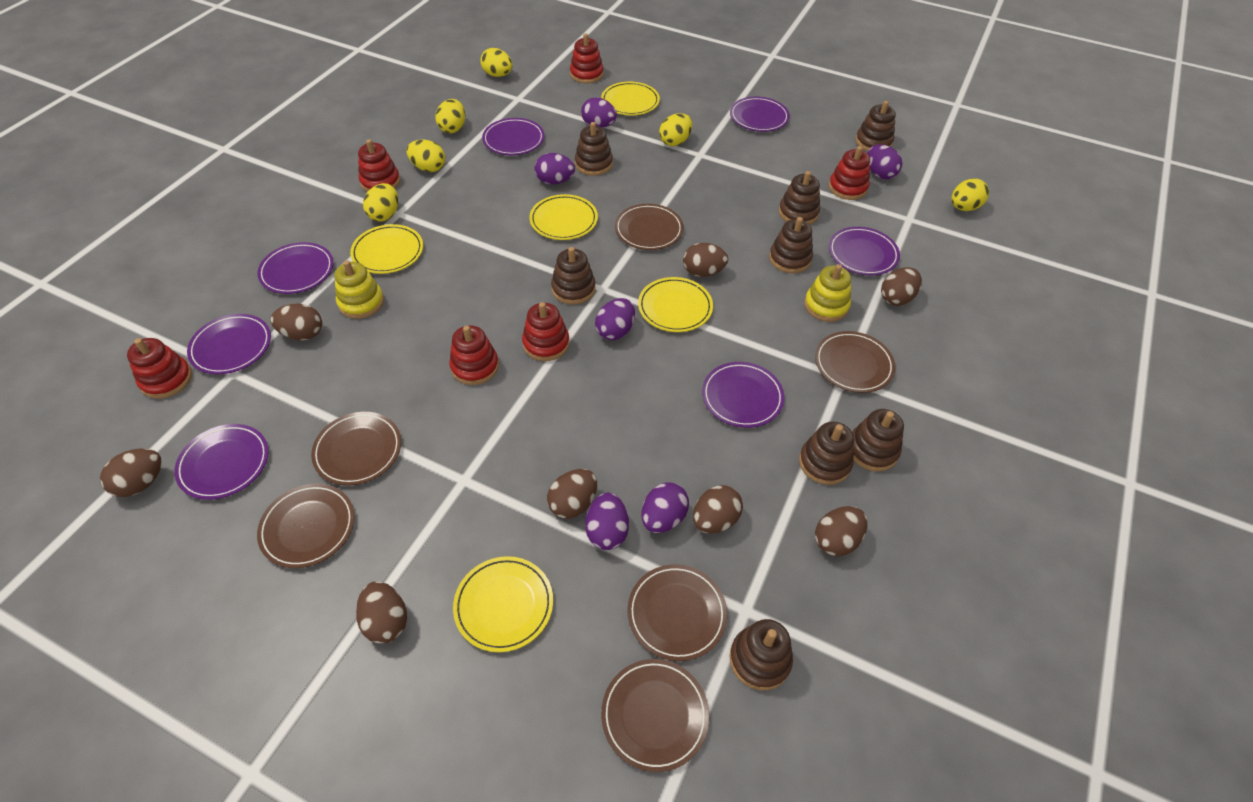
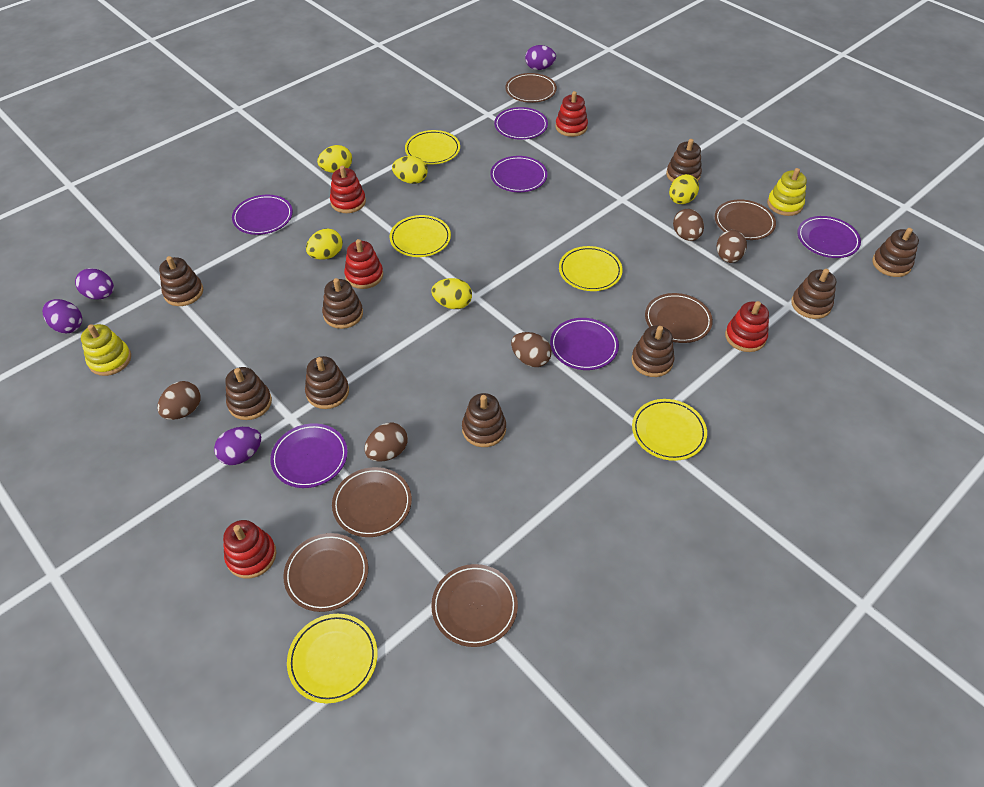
brown egg: [100,448,162,497] [270,303,322,340] [356,581,407,644] [547,469,597,519] [683,243,728,277] [693,485,743,534] [815,506,867,557] [881,267,922,306] = 8 -> [157,381,200,420] [364,423,408,461] [511,332,552,367] [673,209,704,241] [717,230,747,263] = 5
brown stacking toy: [551,247,595,304] [575,122,613,176] [729,619,793,690] [769,217,813,273] [779,171,820,225] [799,421,854,485] [852,409,904,472] [856,101,896,151] = 8 -> [159,256,203,306] [225,367,272,420] [305,356,349,409] [322,278,363,329] [462,393,506,447] [632,326,675,377] [666,139,702,182] [791,269,836,319] [872,228,919,277] = 9
purple egg: [535,153,575,184] [581,97,617,128] [585,493,629,550] [595,298,635,340] [641,482,689,533] [867,144,902,179] = 6 -> [42,299,82,333] [75,268,114,299] [214,427,261,465] [525,45,556,70] = 4
purple plate: [174,424,268,500] [187,314,271,374] [257,242,333,294] [482,118,545,155] [702,362,784,428] [730,97,790,132] [829,227,900,275] = 7 -> [232,195,293,235] [270,423,348,488] [490,156,547,192] [494,107,548,140] [550,318,619,370] [797,216,861,258] = 6
red stacking toy: [127,338,192,399] [358,139,400,192] [449,325,499,385] [522,302,569,361] [570,33,604,83] [829,146,870,200] = 6 -> [223,520,276,579] [330,166,366,213] [344,239,383,289] [555,91,588,137] [725,301,769,352] = 5
yellow egg: [363,183,398,221] [406,139,445,172] [435,99,465,133] [480,48,512,77] [659,113,692,146] [951,178,989,211] = 6 -> [306,228,343,260] [317,145,352,173] [392,156,427,184] [431,278,472,309] [669,174,699,204] = 5

